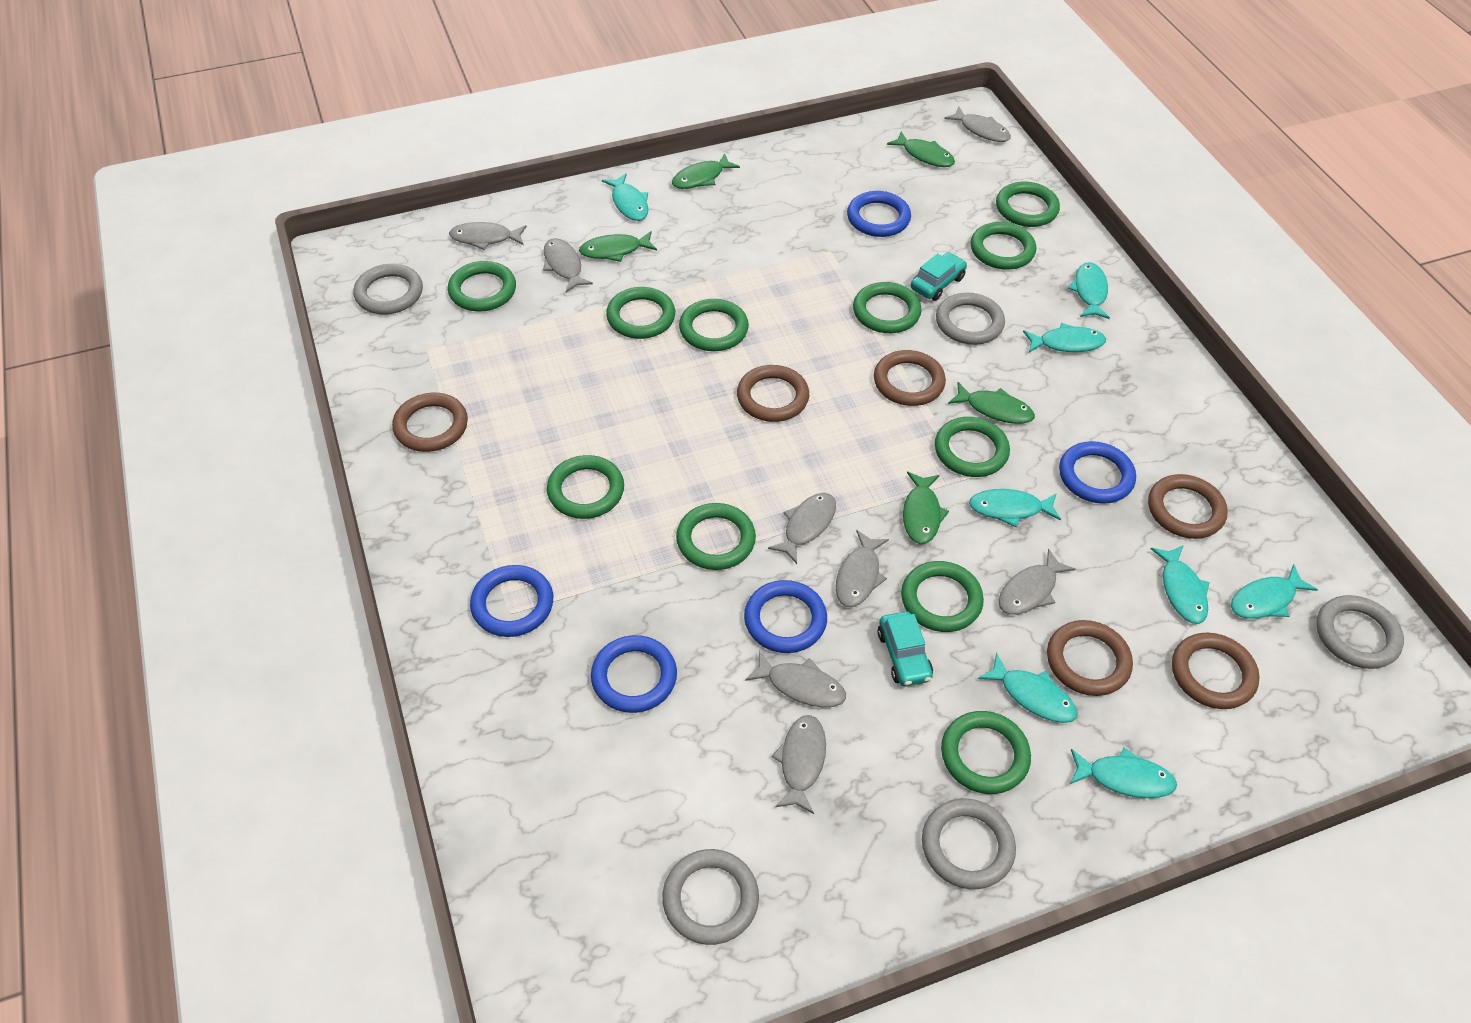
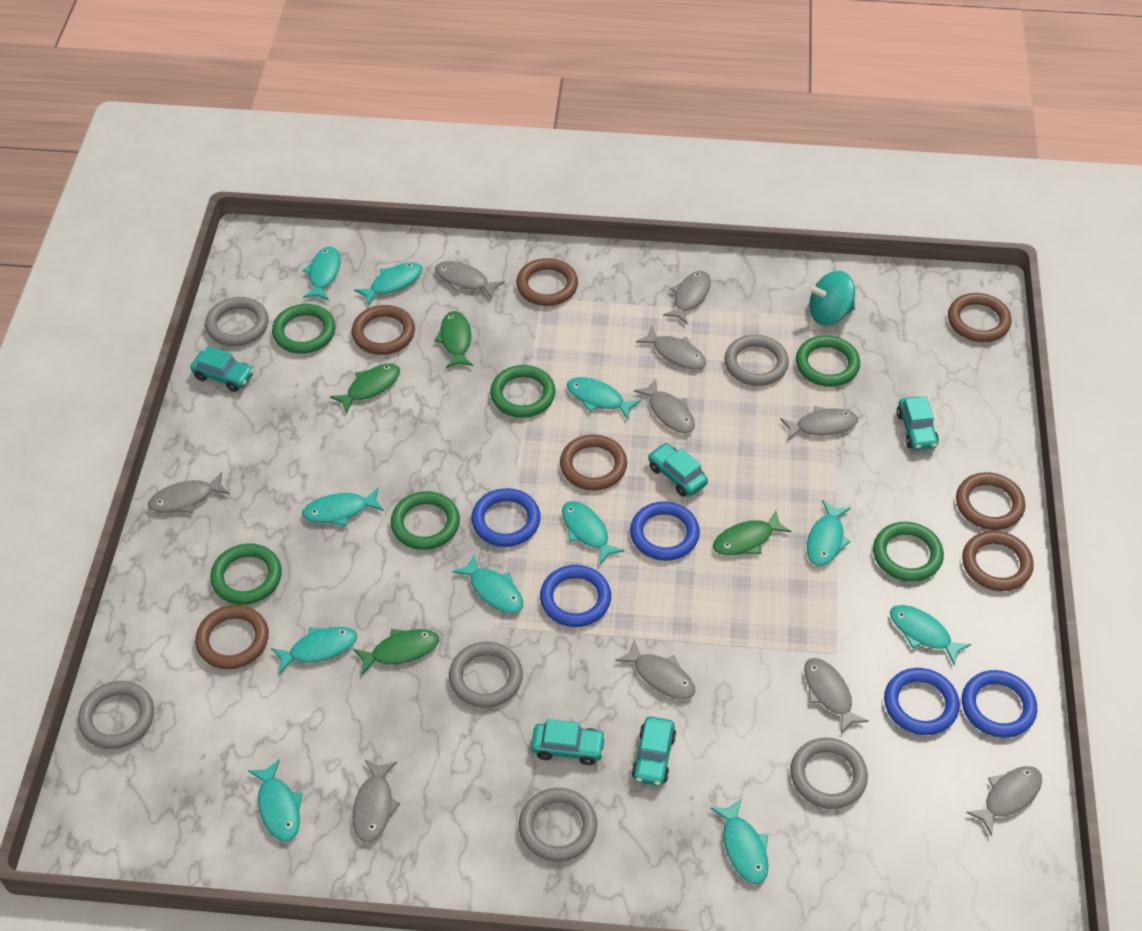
brown ring: [392,393,468,452] [737,365,809,422] [874,350,946,406] [1047,620,1133,696] [1148,474,1228,539] [1172,633,1260,709] = 6 -> [195,605,269,669] [352,305,415,355] [516,258,578,306] [560,434,627,490] [948,293,1012,342] [956,472,1025,530] [962,531,1034,591] = 7
green fish: [579,231,657,262] [672,153,740,189] [887,131,955,167] [903,472,949,544] [948,382,1035,424] = 5 -> [330,364,400,414] [353,629,439,675] [434,311,473,368] [713,511,791,555] = 4
green ring: [448,261,516,312] [547,455,624,519] [606,287,675,339] [676,503,756,570] [679,299,749,351] [853,282,922,333] [901,561,984,632] [935,417,1010,477] [941,711,1031,794] [971,222,1036,270] [996,181,1060,227] = 11 -> [210,544,282,605] [272,304,336,354] [391,491,460,550] [490,365,555,418] [796,335,860,387] [873,522,944,582] = 6
grey fish: [449,222,527,250] [543,238,593,292] [745,651,846,708] [768,493,836,564] [772,715,826,814] [836,530,889,607] [944,107,1011,142] [999,548,1076,615] = 8 -> [148,472,230,513] [353,759,401,842] [435,261,505,299] [615,640,695,699] [634,379,695,433] [636,325,706,370] [663,271,711,325] [780,406,858,440] [804,658,869,734] [966,766,1042,836] = 10
grey ring: [353,264,423,314] [662,849,759,945] [922,798,1016,889] [936,293,1005,345] [1316,595,1404,669] = 5 -> [78,681,154,749] [205,297,269,346] [449,642,523,708] [519,788,597,862] [724,335,789,386] [791,738,868,809] = 6
turquoise car: [877,611,933,686] [911,252,967,301] = 2 -> [190,346,254,392] [531,719,606,765] [632,717,676,786] [648,443,708,497] [896,396,939,450] = 5
turquoise fish: [602,173,648,221] [969,489,1061,527] [978,653,1078,723] [1023,323,1106,353] [1068,262,1110,319] [1070,748,1177,798] [1151,545,1210,624] [1231,564,1318,619] = 8 -> [248,759,303,841] [271,627,357,674] [302,488,384,526] [303,246,341,300] [354,262,422,306] [452,555,523,613] [562,501,625,565] [567,377,641,420] [710,799,768,884] [807,500,851,566] [890,605,971,665] = 11
turquoise spinning top: none = 0 -> [808,271,855,326] = 1

